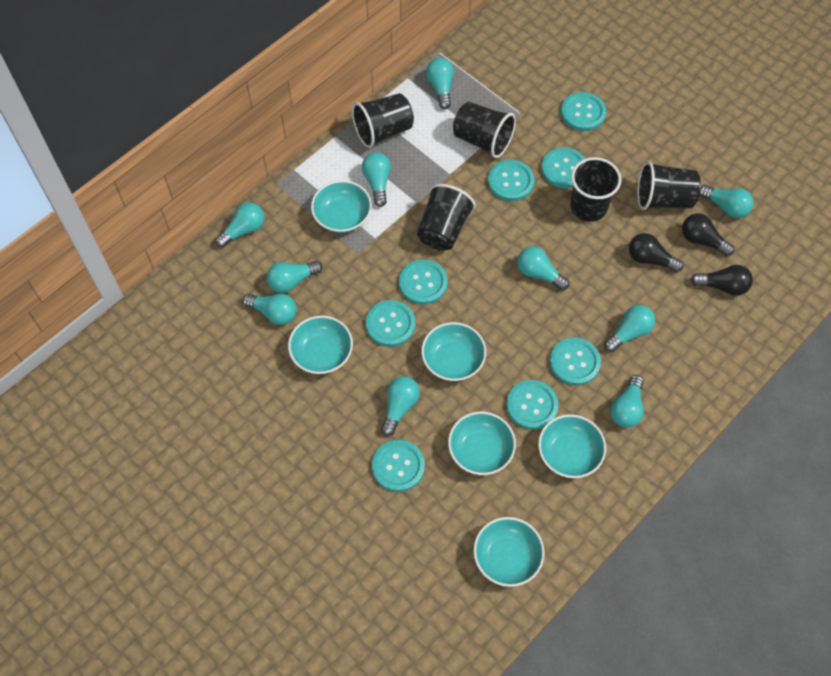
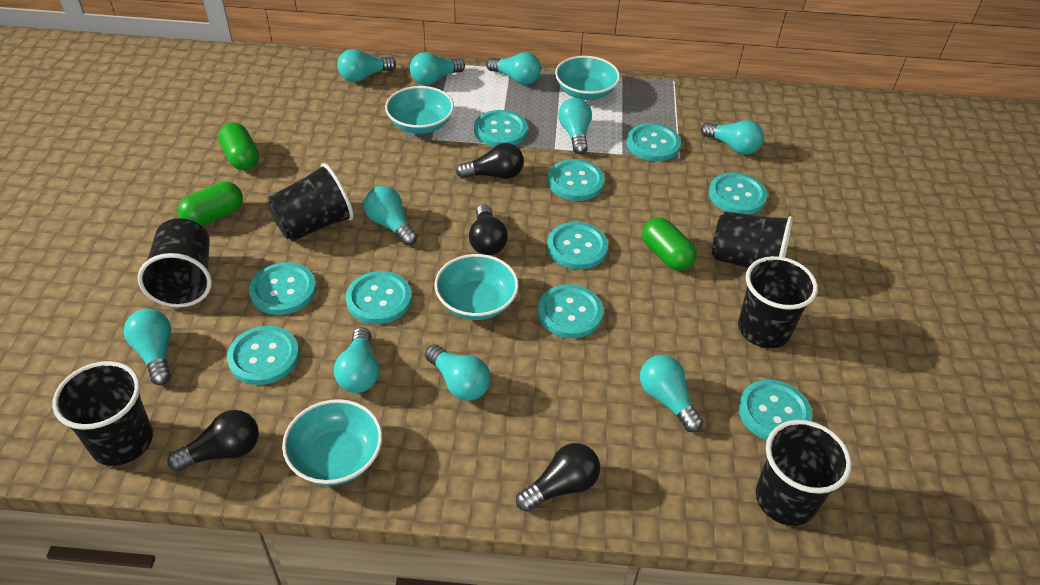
black cup: [352,93,414,148] [417,184,476,250] [453,102,516,158] [570,157,621,222] [637,161,701,210] = 5 -> [52,361,153,466] [138,218,212,307] [267,163,354,242] [712,211,793,268] [738,256,818,348] [756,420,852,526] = 6
black light bulb: [629,233,684,272] [682,214,734,256] [690,265,753,296] = 3 -> [167,410,259,472] [456,143,524,179] [469,204,508,255] [516,443,600,512] = 4
green capsule: none = 0 -> [178,182,243,226] [218,122,259,170] [642,217,697,271] = 3
turquoise bowl: [288,316,353,374] [311,180,372,233] [421,322,486,381] [448,412,516,475] [473,517,545,587] [538,414,606,478] = 6 -> [282,399,382,485] [385,86,454,134] [434,254,519,320] [555,56,620,100] = 4
turquoise button: [366,300,415,347] [372,440,425,492] [399,259,448,305] [488,160,534,201] [506,380,558,430] [541,148,585,188] [550,337,601,386] [561,92,606,131] = 8 -> [227,326,299,385] [249,262,316,315] [346,271,412,324] [474,110,527,147] [538,284,603,338] [547,222,608,270] [548,159,605,201] [627,123,681,161] [709,173,767,214] [738,380,812,441] = 10

